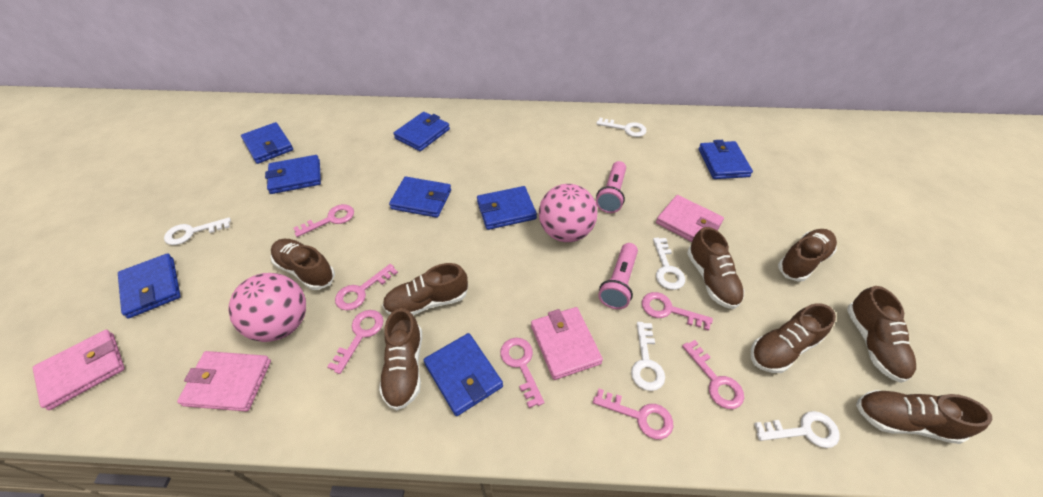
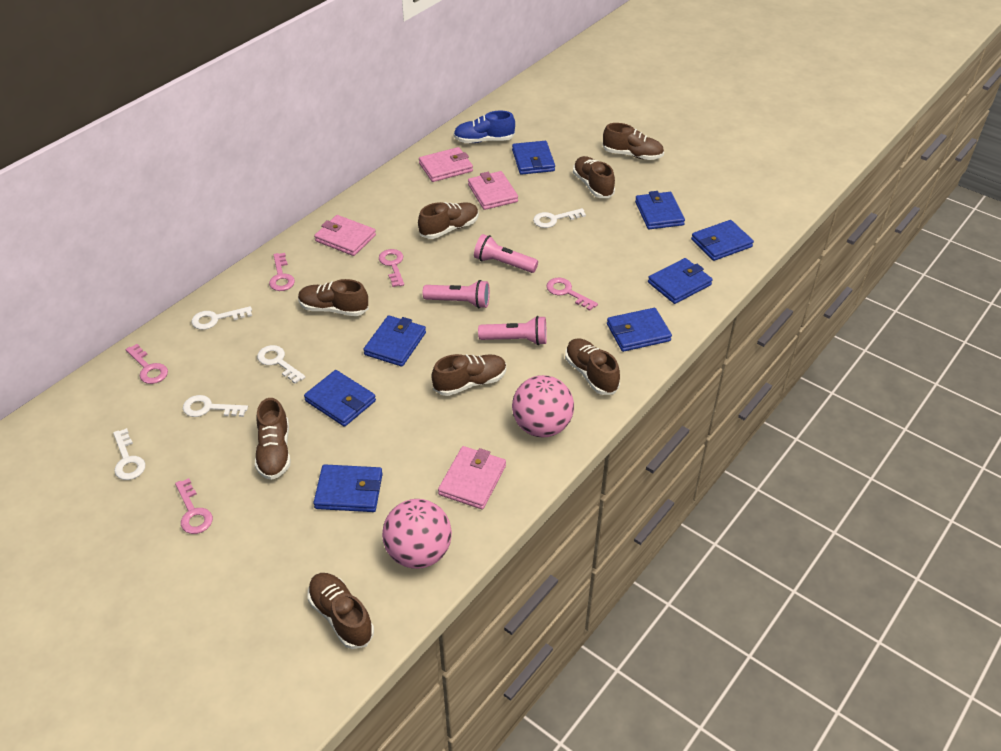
blue shoe: none = 0 -> [454,111,515,143] = 1
pink flashlight: [596,161,626,213] [598,243,638,309] = 2 -> [422,280,490,309] [474,234,538,273] [478,316,547,345] = 3
pink key: [294,204,354,237] [327,310,384,374] [335,264,398,310] [500,338,545,408] [593,388,673,439] [642,292,713,331] [682,340,744,409] = 7 -> [126,344,168,384] [175,478,213,534] [269,253,295,291] [379,249,404,287] [546,278,598,311] = 5

